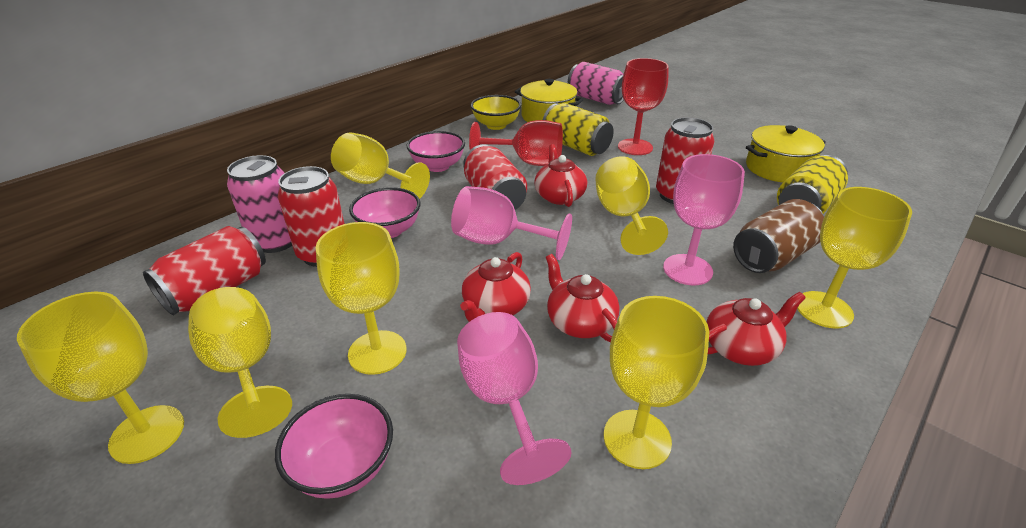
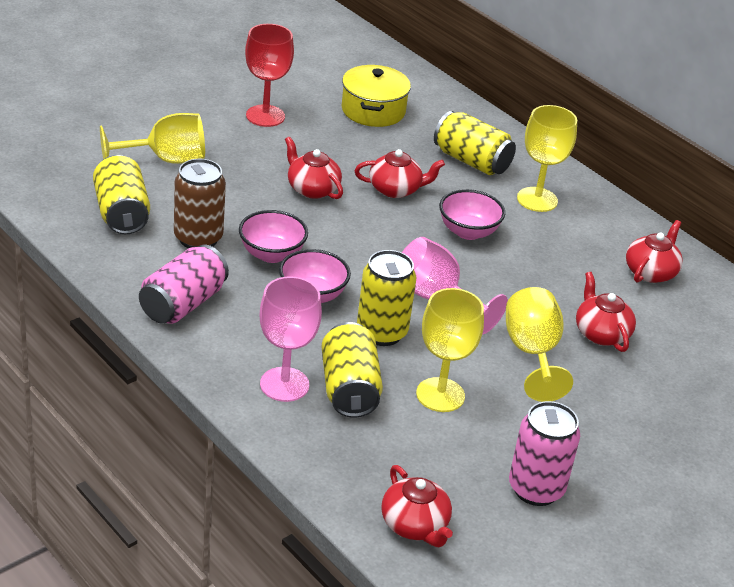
pink goblet: [451,186,572,260] [457,312,572,485] [663,154,745,285] = 3 -> [260,276,322,402] [402,237,508,335] = 2
red can: [143,226,266,315] [278,166,345,267] [463,145,527,210] [656,117,714,204] = 4 -> none = 0
red goblet: [469,120,563,166] [618,58,669,155] = 2 -> [245,24,294,127] = 1
red teapot: [460,252,531,322] [534,144,587,207] [546,254,620,343] [707,292,806,366] = 4 -> [285,137,343,199] [354,149,445,198] [381,465,453,547] [576,272,636,352] [626,220,683,283] = 5
yellow bowl: [471,95,521,130] = 1 -> none = 0
yellow can: [543,103,614,156] [777,155,848,214] = 2 -> [93,155,150,234] [322,322,383,418] [357,250,416,346] [434,111,516,175] = 4
yellow goblet: [17,292,184,464] [188,287,292,438] [316,222,406,375] [331,132,430,199] [595,156,668,255] [604,296,710,469] [797,187,912,329] = 7 -> [100,113,205,164] [416,288,484,412] [506,287,573,402] [517,105,577,212] = 4
yellow pot: [515,79,584,122] [746,125,826,183] = 2 -> [342,65,411,127] = 1

